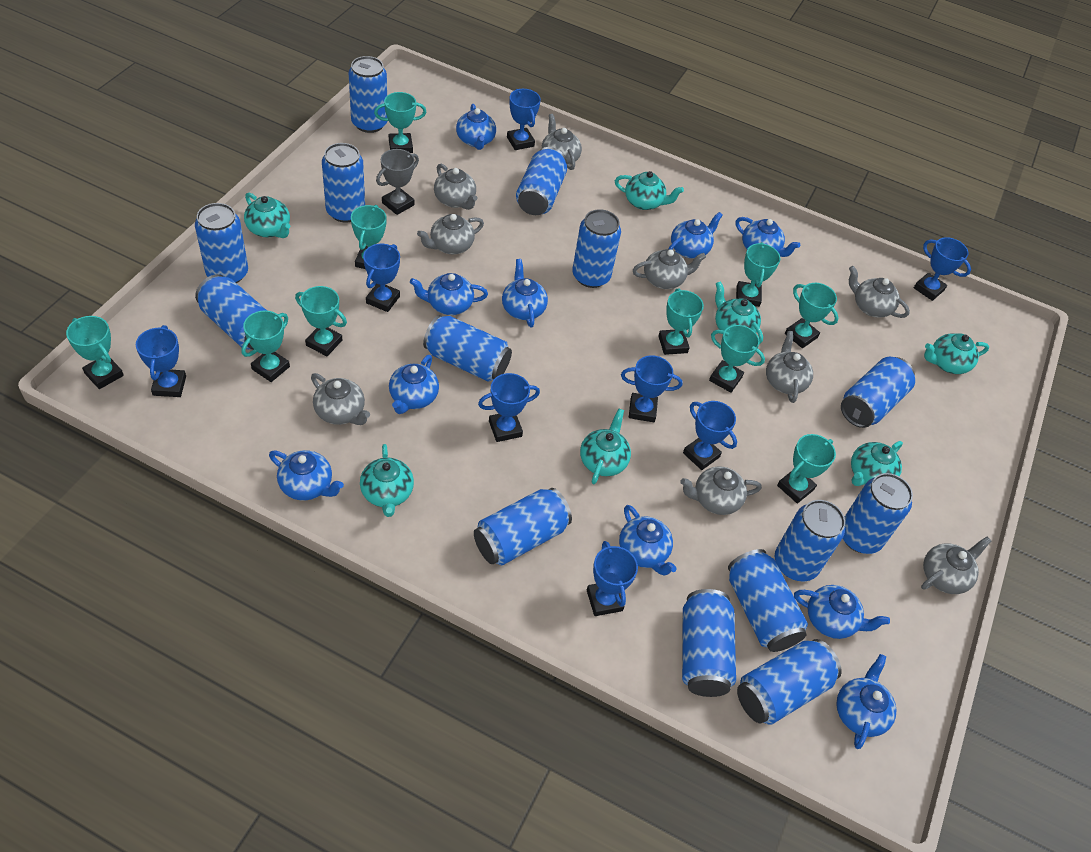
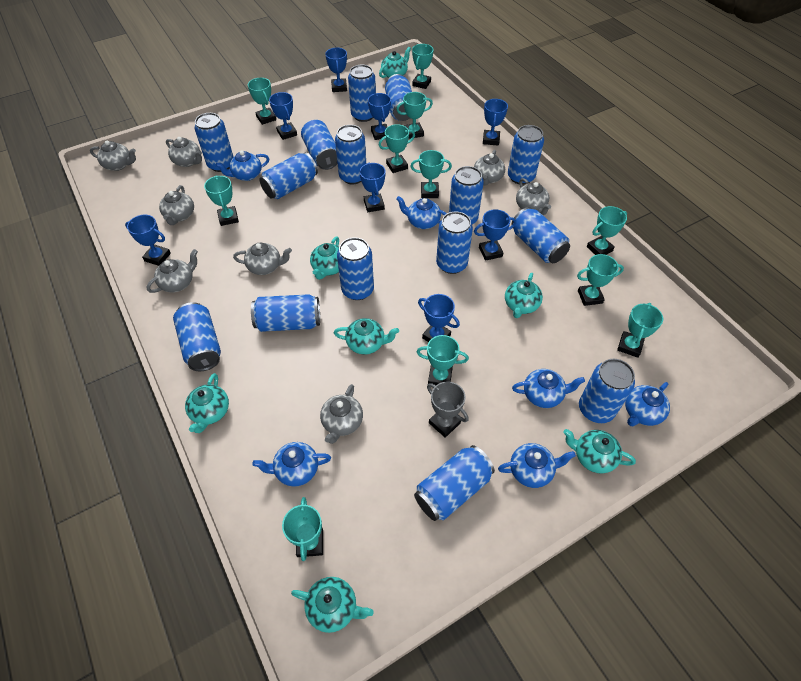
blue can: [195,203,248,283] [195,274,267,350] [322,143,365,223] [349,56,387,133] [423,315,512,382] [474,488,572,565] [516,147,567,215] [572,209,621,288] [682,589,736,697] [728,549,808,652] [737,639,842,725] [775,500,845,582] [841,357,915,428] [843,473,913,554] = 14 -> [173,302,221,371] [195,113,233,172] [251,294,320,332] [260,153,318,199] [301,120,337,170] [335,125,366,184] [337,237,374,300] [348,65,376,122] [385,74,412,121] [414,445,495,521] [436,211,473,274] [449,166,484,224] [508,125,544,185] [511,207,570,263] [579,359,635,423] = 15
blue teapot: [269,450,344,500] [389,355,439,414] [410,273,488,315] [456,104,496,150] [502,259,548,327] [619,505,677,576] [669,212,723,259] [736,217,800,257] [794,585,890,639] [836,654,897,749] = 10 -> [216,151,269,181] [252,442,331,486] [396,196,447,229] [498,443,576,488] [512,369,585,408] [625,382,670,426] = 6
grey teapot: [311,373,370,425] [417,214,484,254] [434,164,477,210] [542,114,582,170] [633,249,706,289] [680,466,762,515] [766,331,813,403] [849,266,910,318] [921,537,991,594] = 9 -> [90,141,136,171] [147,249,198,293] [159,185,194,225] [166,137,202,167] [233,243,292,275] [320,384,363,444] [474,150,505,186] [516,178,551,215] = 8
turquoise trophy: [66,316,124,389] [241,310,290,382] [295,286,347,356] [351,205,387,269] [374,92,426,153] [658,288,704,355] [709,325,765,393] [736,242,781,307] [777,434,836,504] [785,283,839,348] = 10 -> [204,175,239,226] [248,78,276,125] [282,497,323,561] [379,124,415,173] [396,92,433,139] [410,150,452,198] [412,44,434,89] [416,335,469,385] [577,254,624,306] [587,206,627,255] [617,303,663,358] = 11

